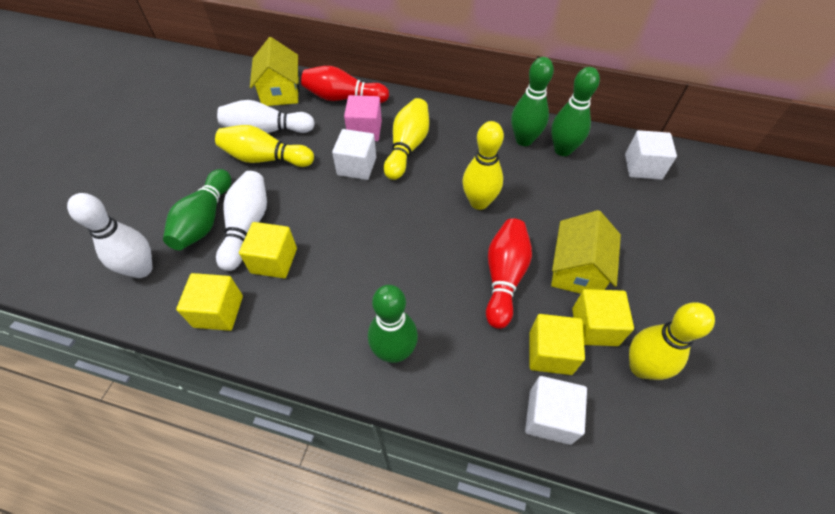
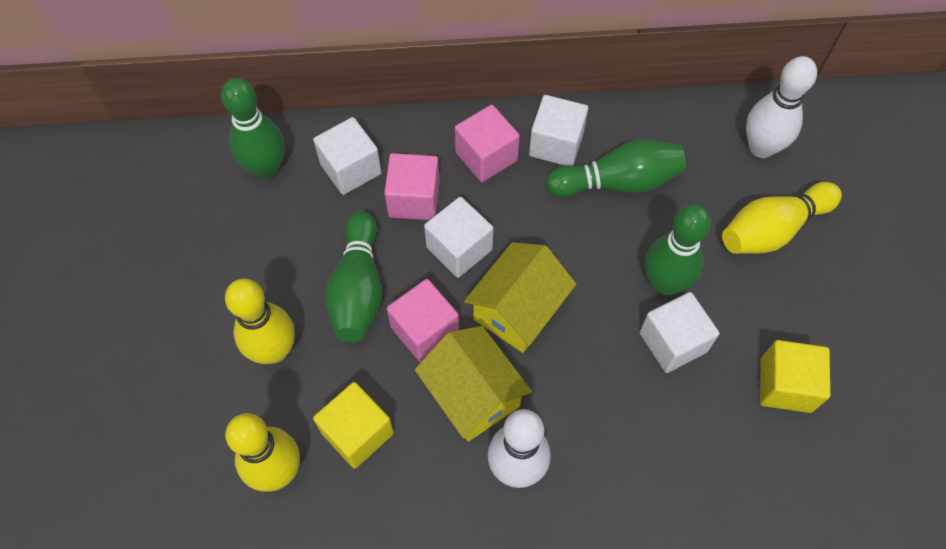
pink cube: [344,95,382,141] = 1 -> [384,153,440,220] [387,279,459,362] [455,105,520,182] = 3
red bowling pin: [301,66,389,103] [486,218,532,329] = 2 -> none = 0
white bowling pin: [67,193,153,278] [216,171,267,271] [217,100,315,133] = 3 -> [488,409,551,488] [746,56,817,158] = 2
white cube: [332,129,376,180] [525,376,587,445] [625,130,677,180] = 3 -> [313,117,382,195] [424,197,493,278] [529,95,588,166] [640,292,719,373] = 4
yellow bowling pin: [215,125,314,167] [384,98,429,180] [462,121,504,210] [629,302,715,380] = 4 -> [225,279,295,364] [225,413,300,492] [722,182,842,254] = 3
yellow cube: [176,273,243,331] [239,222,297,278] [530,314,585,375] [572,289,634,346] = 4 -> [313,382,394,469] [760,340,830,413] = 2

